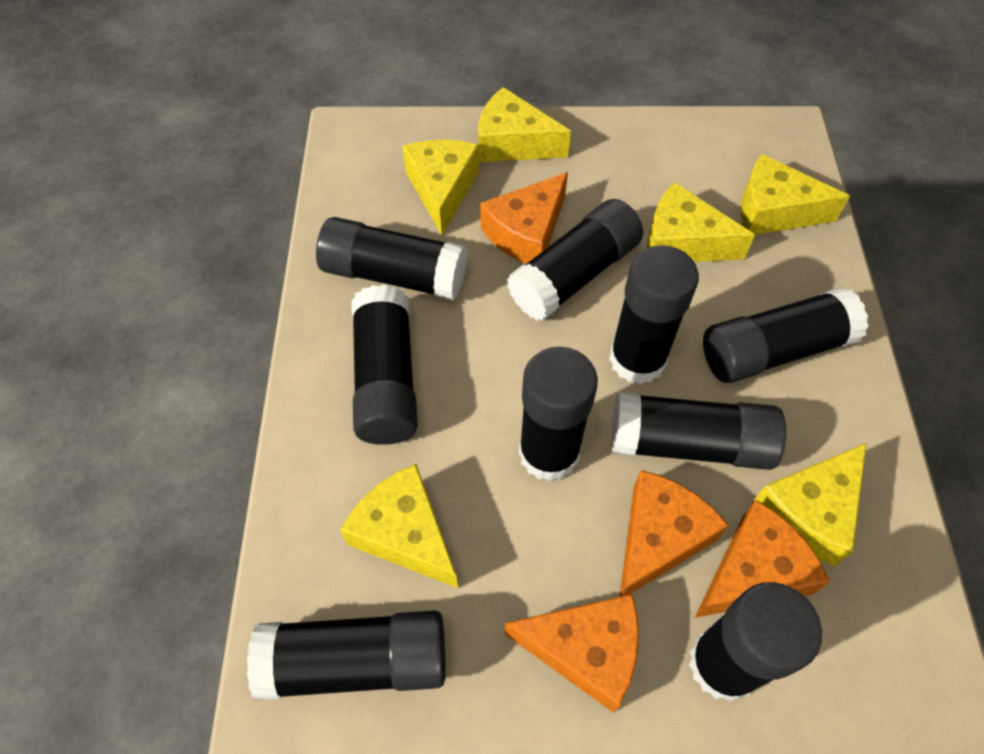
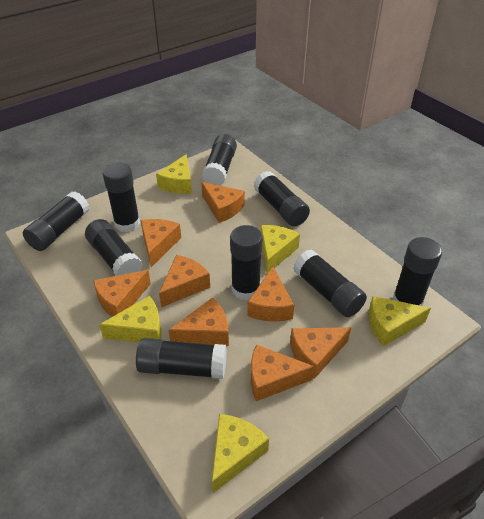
orange cheese: [480,172,568,264] [505,594,639,712] [620,470,729,596] [695,500,830,618] = 4 -> [93,270,151,317] [141,219,181,267] [159,255,210,307] [168,298,229,346] [201,182,245,223] [247,267,294,322] [251,345,315,401] [290,327,351,379] = 8
yellow cheese: [340,464,458,588] [402,140,479,235] [478,87,571,162] [647,182,755,262] [741,154,850,235] [752,443,867,566] = 6 -> [99,296,161,343] [156,154,192,194] [212,414,269,493] [260,225,300,274] [369,296,431,346] = 5

